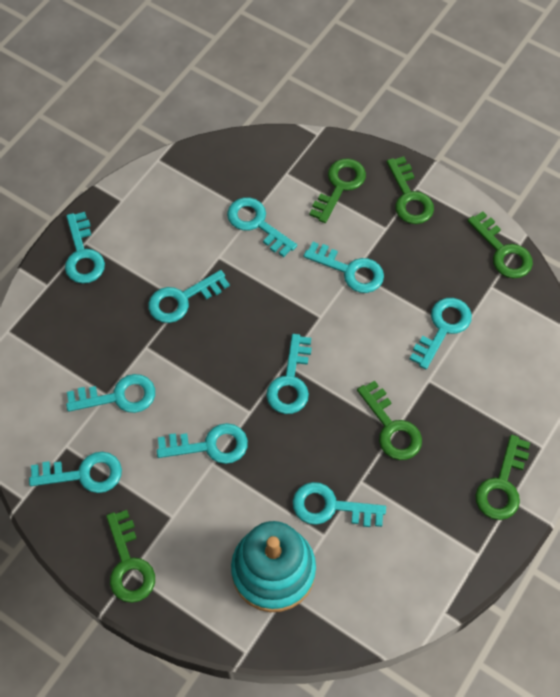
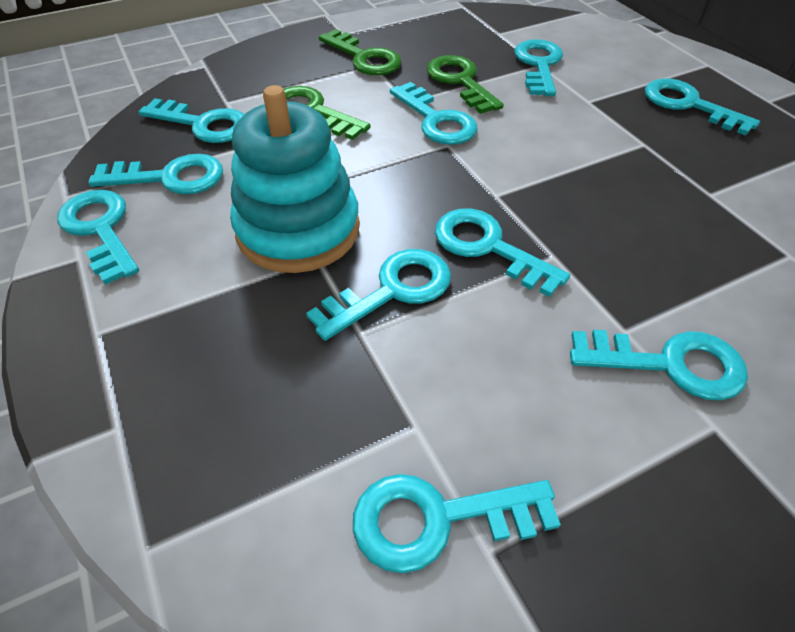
green key: [106,510,155,603] [310,158,366,223] [357,380,422,460] [387,156,434,224] [467,211,533,279] [475,435,530,520] = 6 -> [283,86,371,140] [319,29,402,75] [427,55,504,114] = 3

